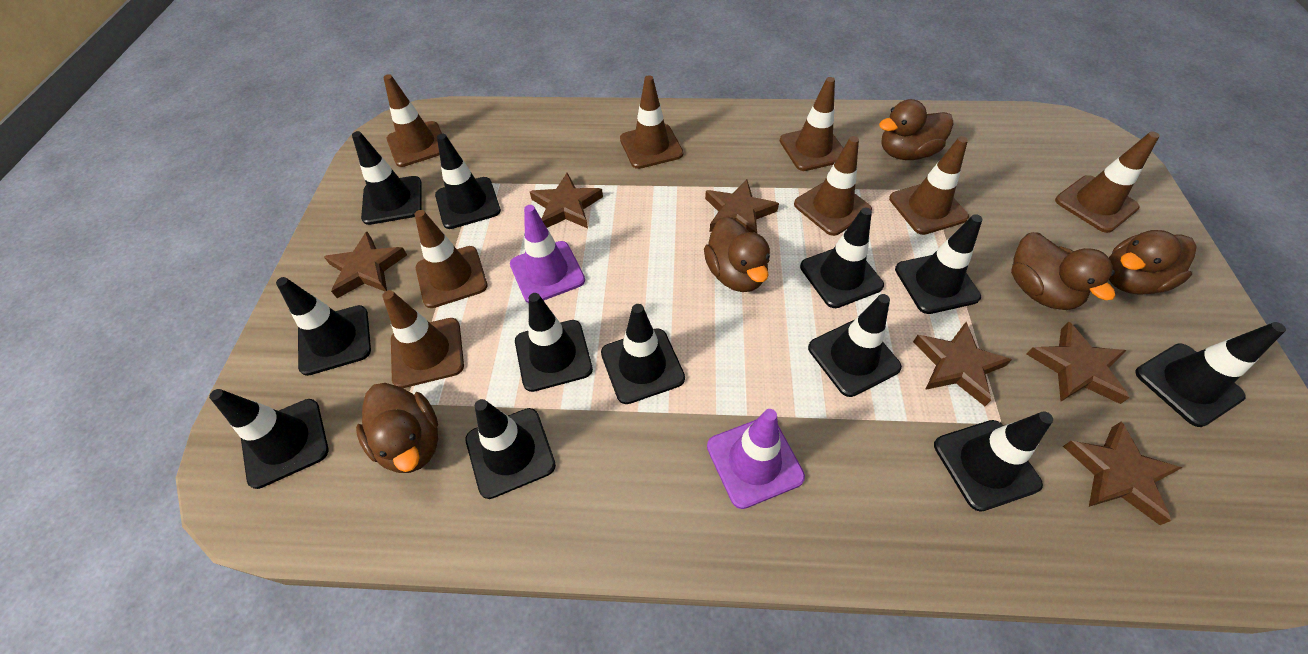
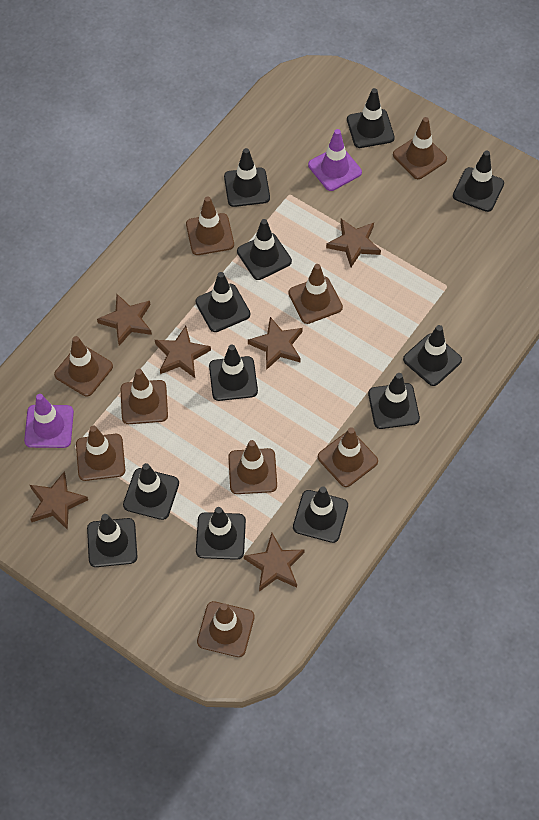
brown duck: [356,383,438,473] [704,217,770,292] [879,99,953,160] [1011,232,1115,310] [1109,230,1197,295] = 5 -> none = 0
brown traffic cone: [382,290,464,388] [383,74,442,167] [415,210,488,308] [620,75,683,169] [780,77,843,171] [794,136,872,236] [889,136,969,235] [1055,132,1160,233] = 8 -> [54,336,113,397] [76,426,125,481] [121,369,168,424] [186,196,234,255] [197,601,255,657] [228,440,277,494] [288,264,343,324] [318,427,378,487] [393,117,447,179] = 9

